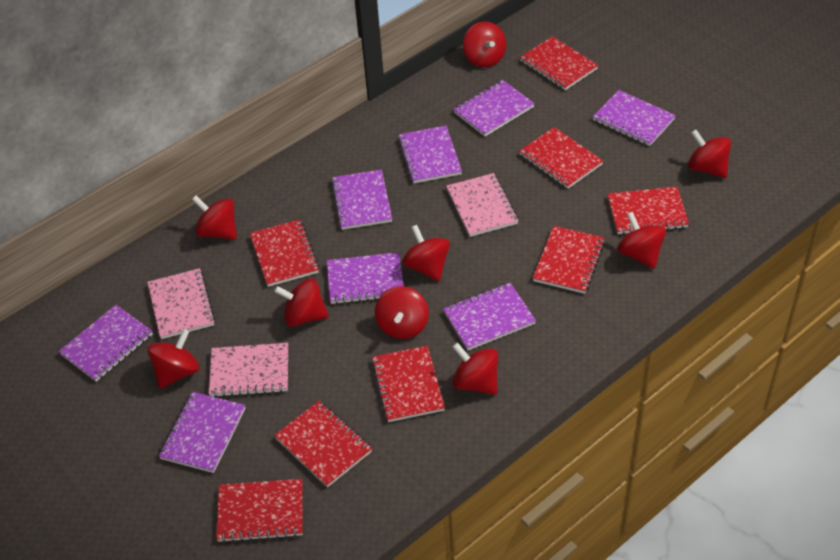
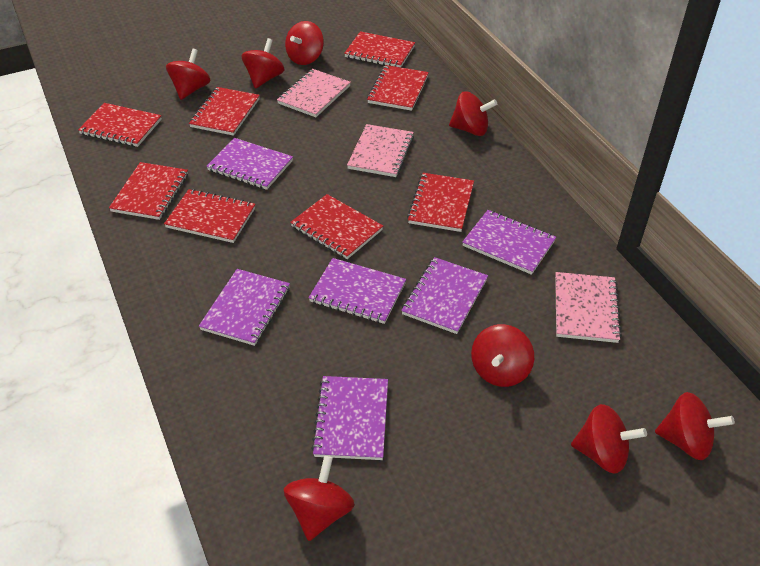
purple notebook: [59,305,153,382] [159,392,246,473] [327,252,404,304] [331,170,392,230] [398,126,462,183] [443,283,536,351] [453,80,535,137] [593,90,676,146] = 8 -> [199,269,290,346] [206,138,293,190] [308,258,406,324] [311,376,388,460] [401,257,488,334] [462,210,556,275] = 6
red spinning top: [147,329,199,389] [192,195,237,240] [274,278,329,327] [375,286,429,339] [402,225,450,281] [452,342,498,395] [463,21,506,67] [617,212,666,269] [688,129,731,178] = 9 -> [166,49,211,100] [241,38,284,89] [284,456,355,541] [285,21,324,65] [449,91,497,136] [471,324,534,387] [571,404,647,473] [655,392,735,460] = 8

